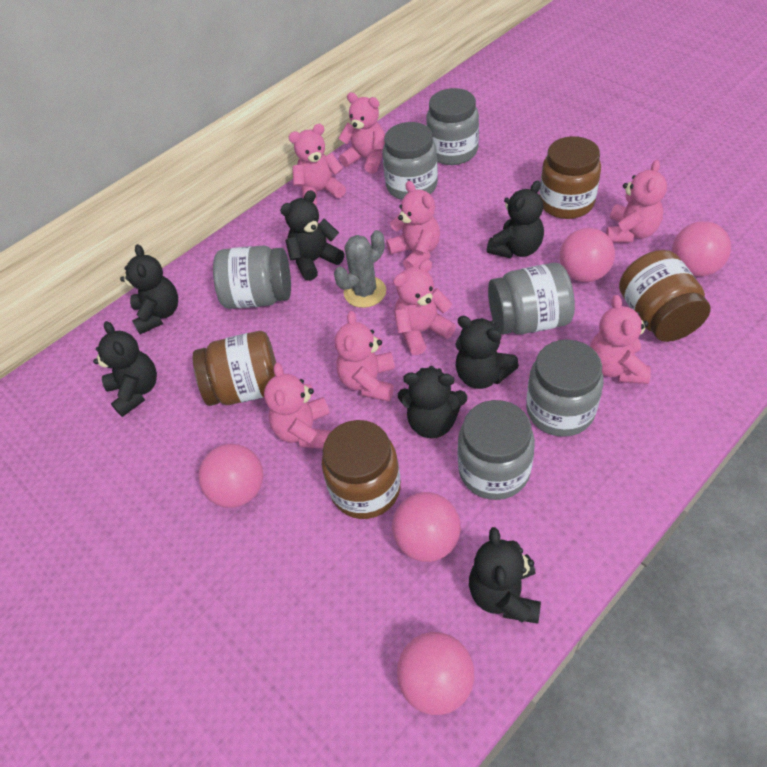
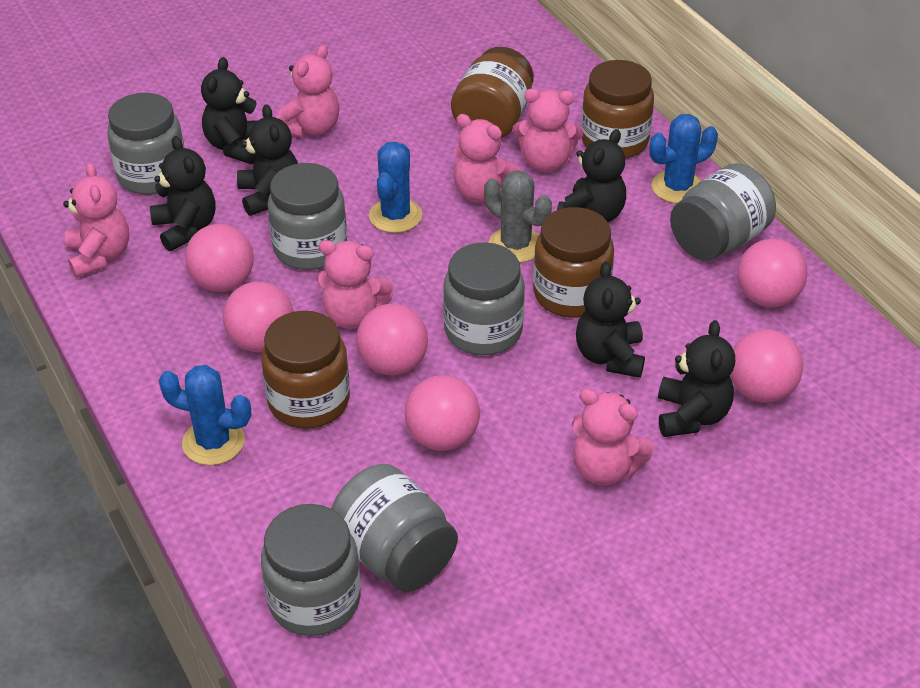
black teddy bear: [93,321,157,417] [120,244,178,334] [280,190,344,281] [398,366,467,438] [455,316,519,389] [469,527,541,624] [487,180,544,258] = 7 -> [150,136,216,251] [201,57,257,164] [237,104,298,216] [557,129,626,222] [576,262,645,378] [658,320,735,437] = 6
blue cactus: none = 0 -> [158,365,251,465] [369,142,422,233] [649,114,718,204] = 3
pink ball: [198,444,263,508] [392,492,461,562] [397,632,474,715] [559,228,615,282] [672,221,731,276] = 5 -> [185,224,254,292] [223,282,294,352] [356,304,428,375] [405,375,480,451] [730,329,803,403] [737,239,807,307] = 6
pink teddy bear: [264,363,331,449] [289,124,346,205] [335,311,395,401] [339,92,385,174] [386,181,440,269] [393,260,456,355] [590,295,651,384] [606,160,667,243] = 8 -> [63,163,129,278] [276,45,340,138] [316,240,394,329] [454,114,520,203] [512,89,583,172] [572,389,654,485] = 6

